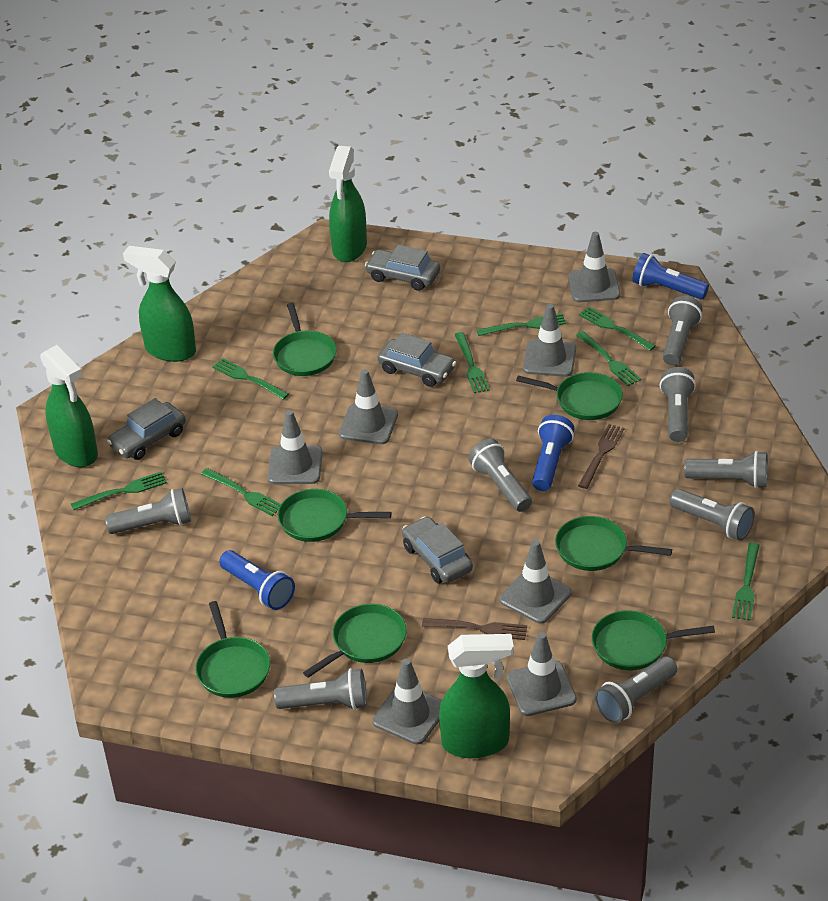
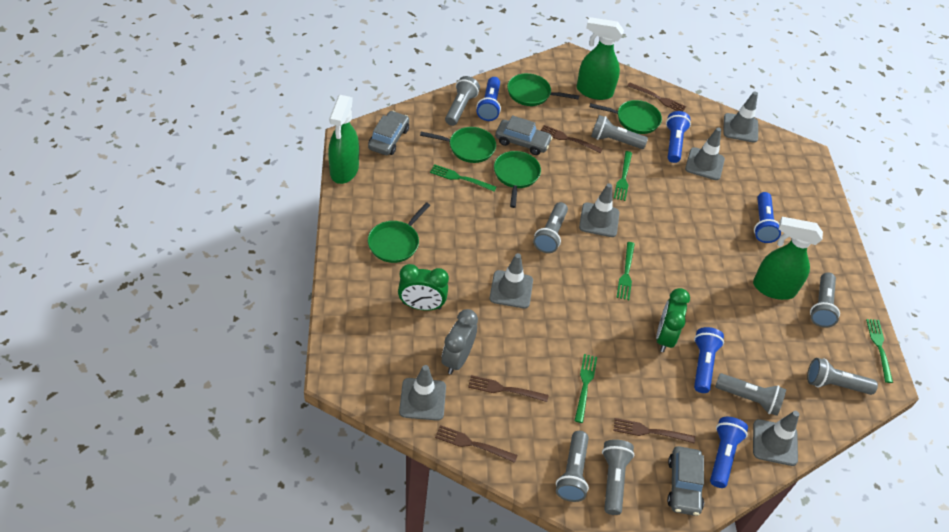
blue flashlight: [219,550,295,610] [532,415,574,491] [632,253,709,299] = 3 -> [476,77,501,121] [666,111,691,163] [694,327,724,393] [710,417,748,488] [754,192,781,243] = 5
brown fork: [422,618,527,640] [578,424,624,489] = 2 -> [435,425,518,463] [468,375,549,402] [541,125,603,153] [614,418,695,444] [627,83,686,112] = 5
green clock: none = 0 -> [398,264,449,311] [656,288,690,352] = 2
green fork: [71,472,167,510] [201,468,281,516] [212,358,289,400] [454,332,490,393] [477,313,566,336] [577,331,641,386] [579,307,656,351] [732,542,759,620] = 8 -> [430,164,496,192] [574,354,597,423] [614,151,632,201] [616,242,635,300] [866,319,893,383] = 5
green pan: [195,601,270,698] [273,303,337,376] [278,489,391,542] [303,604,407,678] [516,372,623,420] [555,516,672,571] [592,610,715,670] = 7 -> [368,202,430,263] [420,127,496,163] [494,151,541,208] [507,73,579,106] [590,100,662,134] = 5
green spray bottle: [40,345,98,467] [123,246,196,362] [329,146,367,262] [439,634,514,758] = 4 -> [328,95,359,184] [577,17,624,100] [753,217,823,300] = 3
grey car: [107,398,186,460] [365,245,440,291] [377,333,456,387] [402,516,473,583] = 4 -> [368,111,409,155] [495,115,553,155] [667,446,704,516] = 3
grey clock: none = 0 -> [442,309,478,374] = 1
grey traffic cone: [268,410,322,484] [339,369,398,444] [372,658,442,745] [500,540,571,624] [507,632,577,716] [523,304,576,377] [568,232,620,302] = 7 -> [399,365,446,421] [490,253,533,309] [579,183,620,237] [685,127,725,180] [723,91,758,143] [753,411,799,466] = 6

